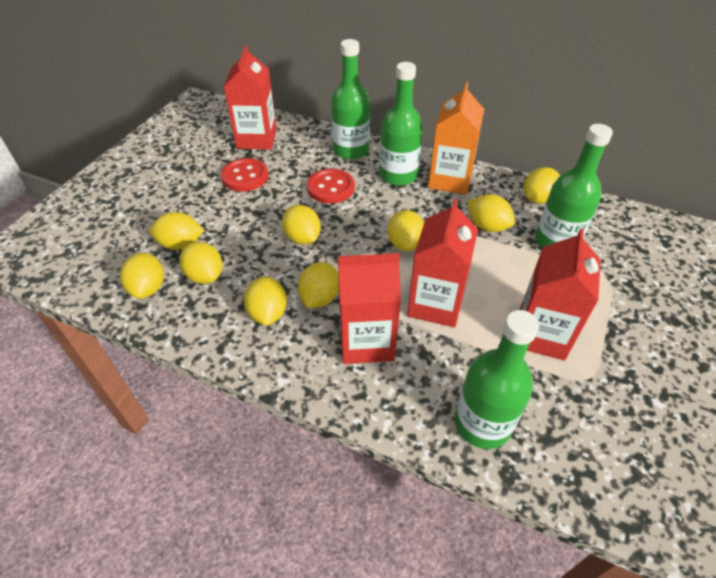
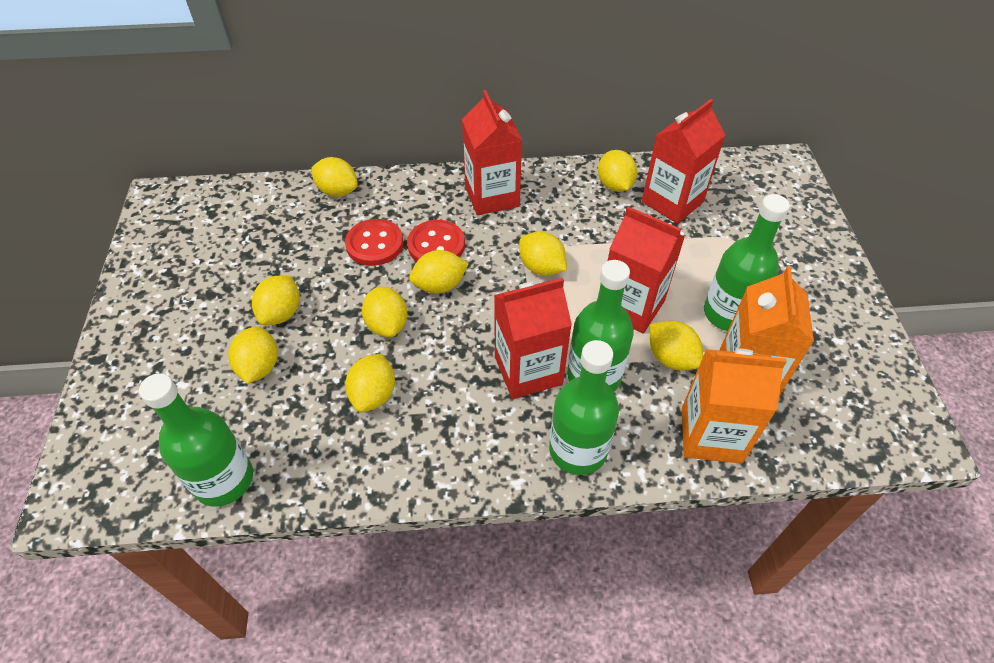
orange carton: [428,82,485,195] = 1 -> [682,348,787,464] [720,266,814,396] = 2

